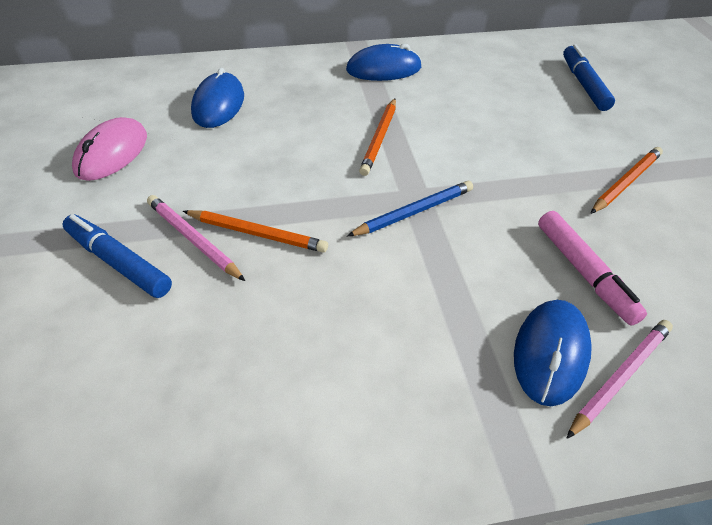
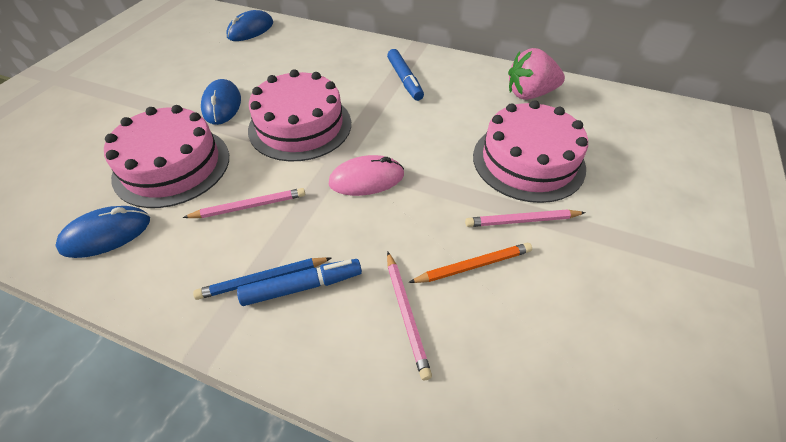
orange pencil: [183,210,328,253] [359,98,396,176] [590,147,663,214] = 3 -> [408,243,532,283] = 1
pink cake: none = 0 -> [104,105,229,208] [248,69,351,162] [473,100,588,203] = 3
pink marker: [538,211,647,326] = 1 -> none = 0
pink pencil: [147,195,245,281] [566,320,673,439] = 2 -> [183,188,305,218] [387,251,432,380] [465,209,586,227] = 3
pink strawberry: none = 0 -> [508,48,565,100] = 1

